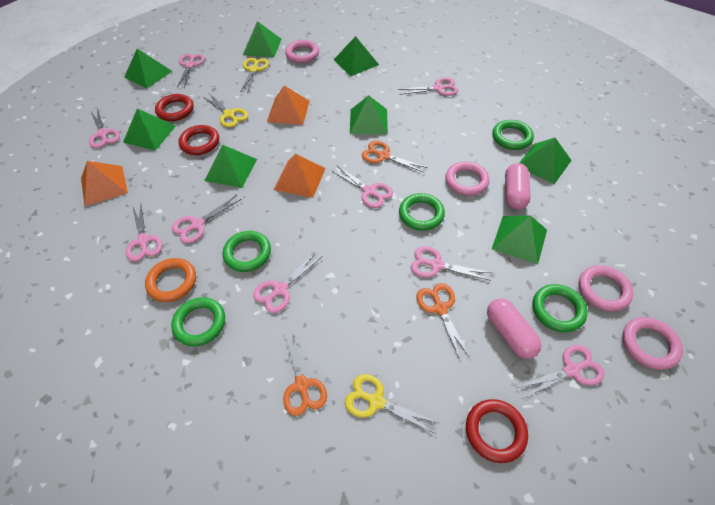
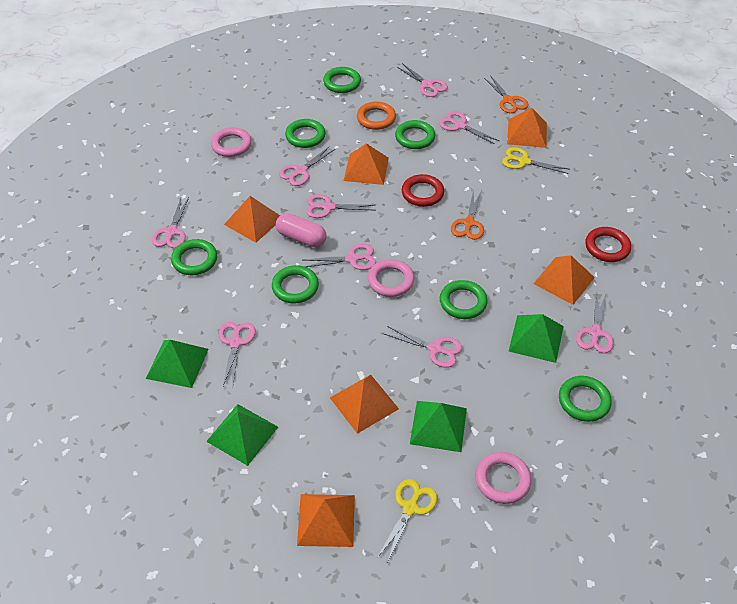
green pyramid: [123,108,176,151] [124,49,172,89] [204,145,257,188] [243,21,282,57] [334,36,379,76] [350,96,388,134] [492,215,547,264] [519,138,572,184] = 8 -> [146,340,209,388] [206,404,278,466] [410,401,467,452] [509,314,564,363] = 4
green ring: [171,297,225,346] [223,231,271,272] [399,193,445,231] [492,120,534,150] [533,284,588,332] = 5 -> [171,239,217,275] [272,265,319,304] [285,119,326,148] [323,67,361,93] [395,120,435,149] [440,280,487,319] [559,376,612,422] = 7
orange pyramid: [81,161,128,206] [267,85,310,125] [274,154,326,198] = 3 -> [224,196,280,243] [297,494,355,547] [330,375,399,434] [344,143,389,185] [507,108,547,148] [533,255,595,305] = 6
orange scissors: [282,328,327,416] [362,141,428,172] [416,283,470,361] = 3 -> [451,190,484,240] [484,75,528,113] = 2
pink capsule: [487,298,542,359] [505,163,531,210] = 2 -> [276,213,327,247] = 1
pink ring: [285,40,319,63] [446,161,489,196] [579,265,633,311] [622,317,683,370] = 4 -> [211,127,252,157] [368,259,415,297] [475,452,531,504] = 3
red ring: [155,94,194,121] [179,125,219,155] [466,399,528,463] = 3 -> [402,174,444,207] [585,227,631,262] = 2
yellow scissors: [203,93,248,127] [240,58,269,93] [345,374,438,434] = 3 -> [377,479,437,561] [502,147,569,174] = 2

